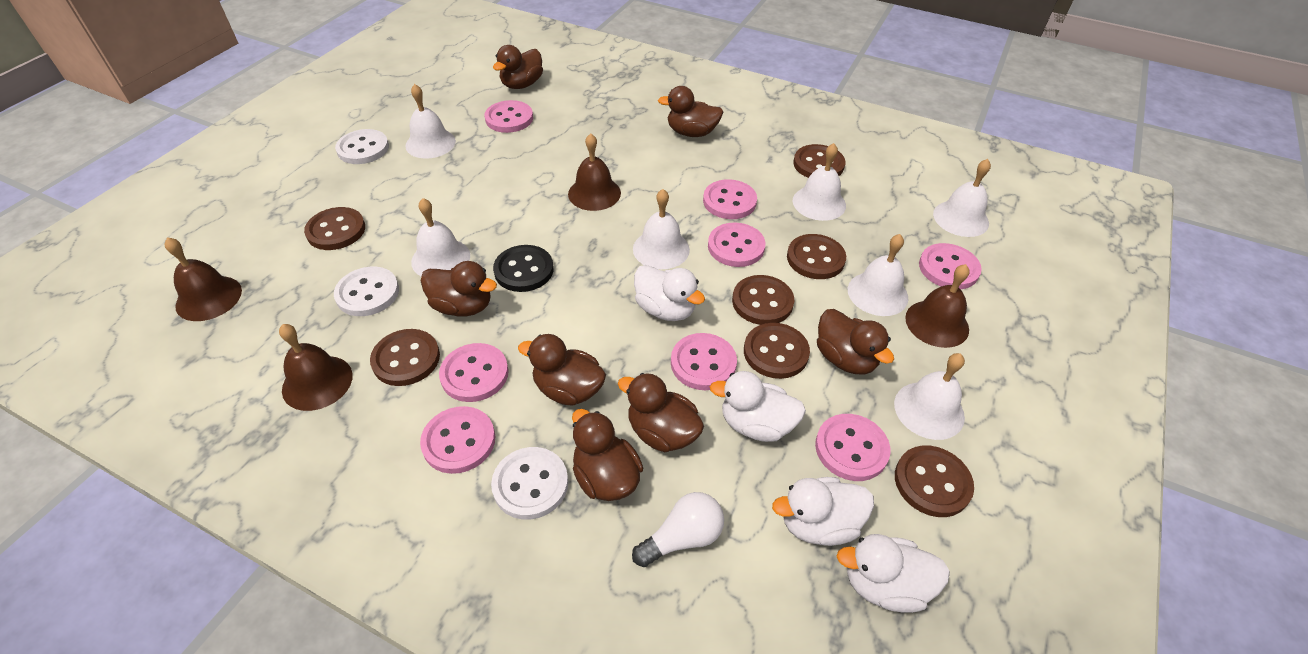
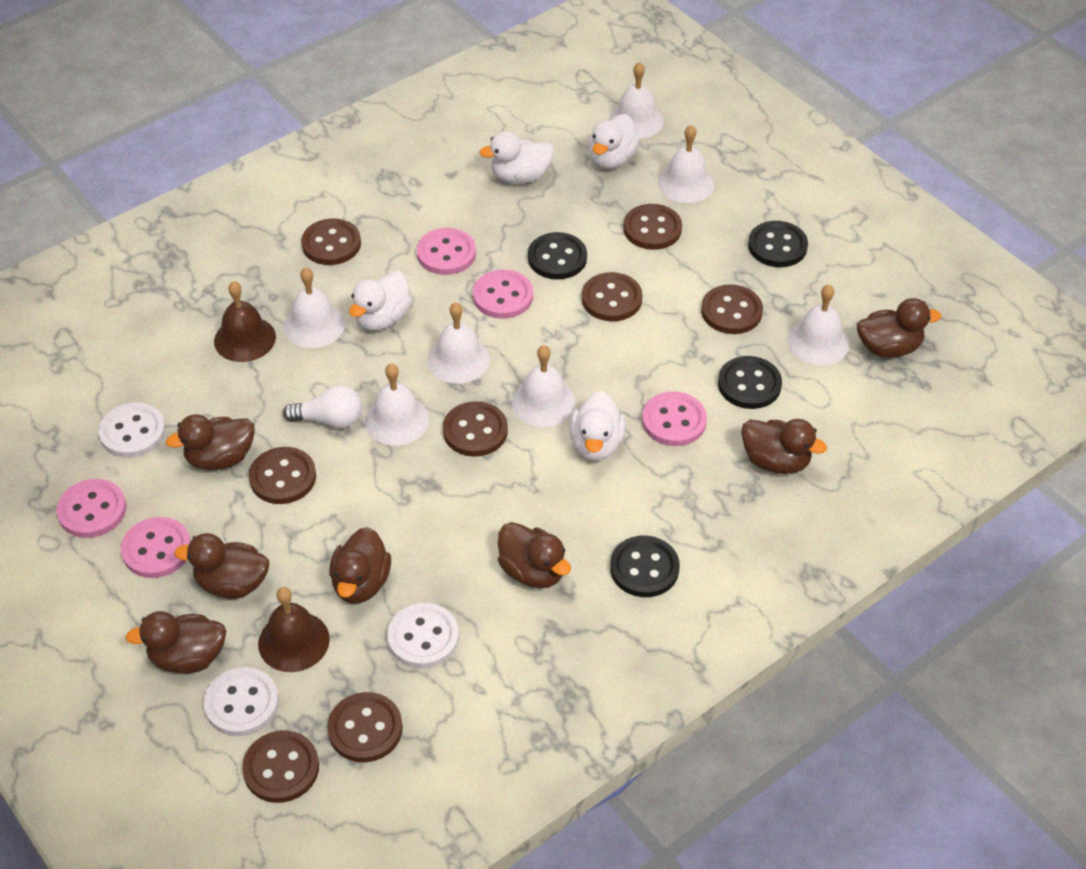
black button: [493,245,554,292] = 1 -> [528,232,587,280] [610,536,680,597] [718,356,782,409] [748,221,808,267] = 4
brown bell: [165,237,242,321] [279,324,353,411] [568,133,621,211] [905,264,970,348] = 4 -> [214,281,276,362] [258,587,330,672] = 2
brown button: [304,207,365,250] [370,329,440,386] [732,275,794,325] [744,323,810,379] [787,234,846,279] [793,144,845,178] [895,446,974,517] = 7 -> [242,730,319,803] [249,447,316,504] [301,218,361,265] [327,692,403,762] [443,401,508,457] [582,272,643,321] [623,204,682,250] [701,284,763,334] = 8
pink button: [420,406,495,474] [439,343,509,402] [485,100,533,133] [671,333,737,390] [703,179,757,219] [708,223,765,267] [815,414,890,481] [919,243,982,290] = 8 -> [56,479,126,538] [121,517,191,578] [417,228,476,275] [473,270,533,319] [642,392,707,446] = 5

